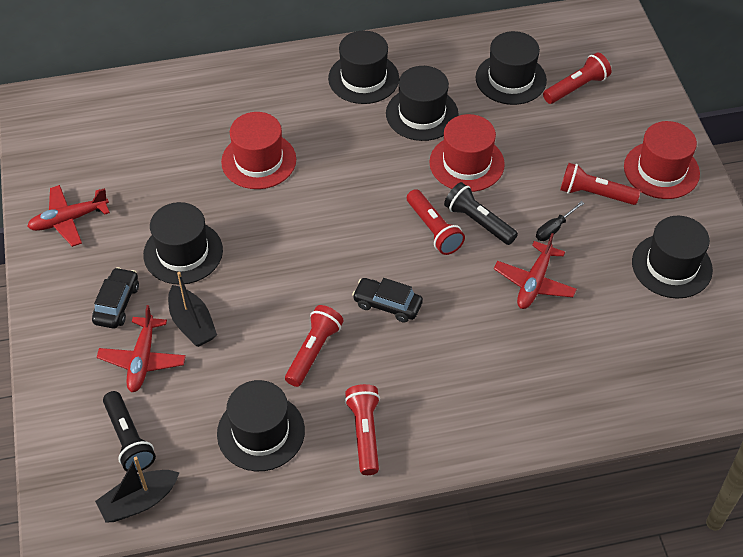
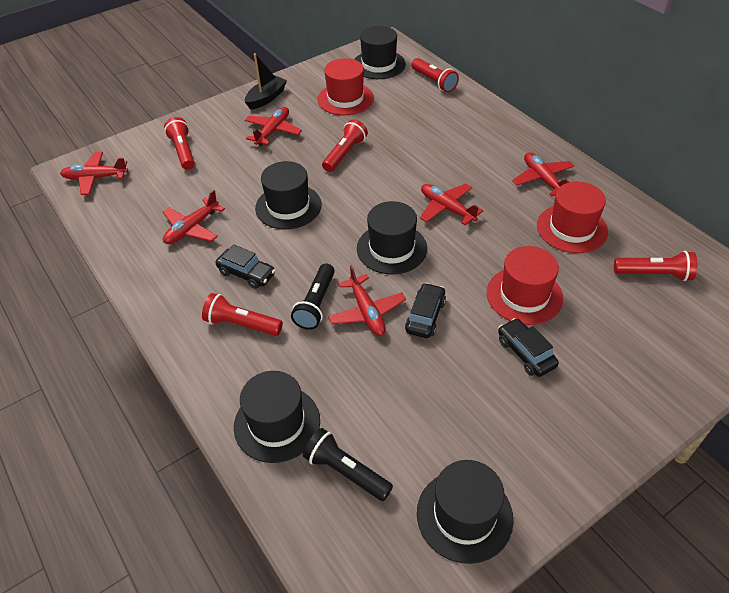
black boat: [95,457,180,523] [168,272,217,347] = 2 -> [245,53,287,110] = 1
black car: [92,267,139,329] [352,278,423,323] = 2 -> [216,245,275,289] [405,283,446,338] [498,318,559,377] = 3
black hat: [143,202,223,285] [217,380,305,471] [328,31,399,104] [386,66,459,141] [476,31,547,105] [632,216,713,299] = 6 -> [234,371,320,463] [255,161,321,229] [354,26,406,79] [357,201,427,274] [417,460,513,564] = 5
black screwdriver: [536,201,585,241] = 1 -> none = 0
red plane: [27,185,110,247] [97,305,186,392] [494,233,577,309] = 3 -> [60,152,128,195] [163,190,225,244] [245,107,302,146] [328,265,406,336] [420,184,484,225] [512,152,574,196] = 6

